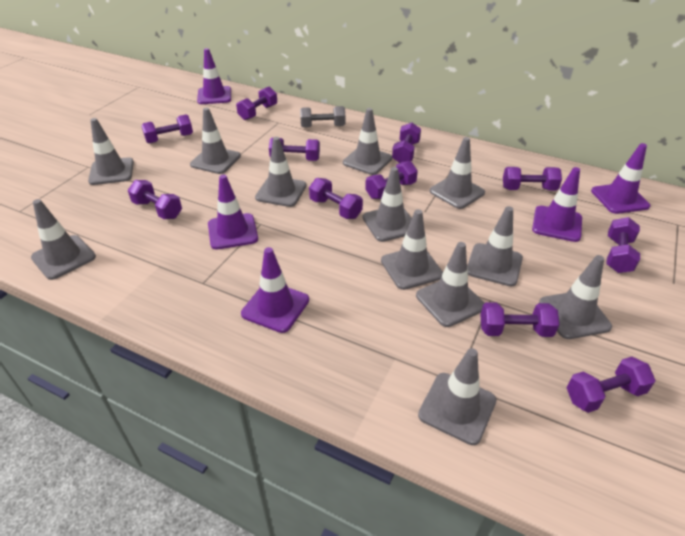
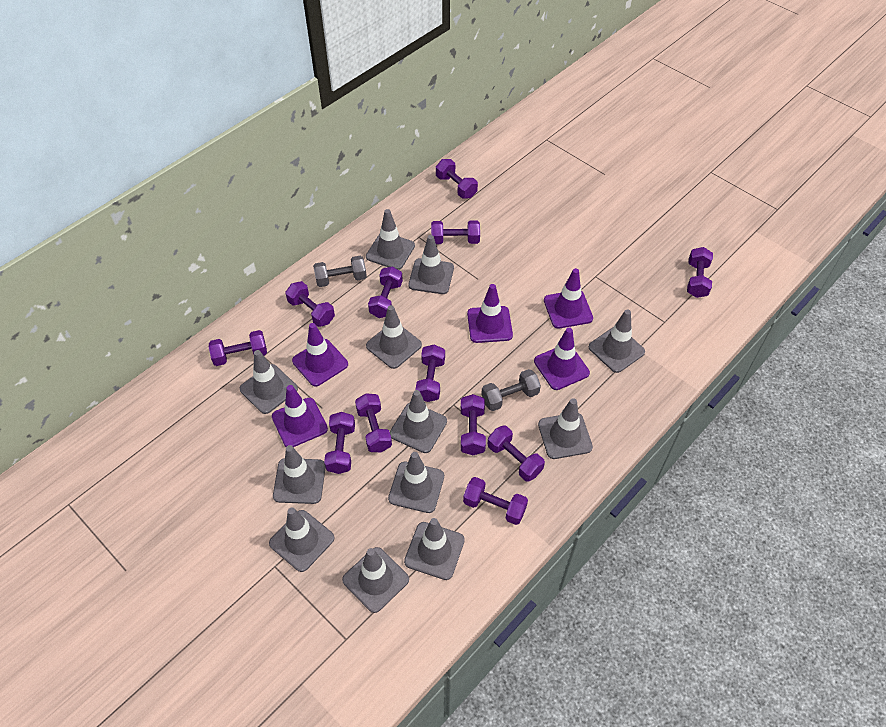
grey dumbbell: [300,106,345,128] = 1 -> [313,256,367,287] [481,369,541,411] = 2
purple dumbbell: [128,180,182,219] [141,115,193,143] [236,87,277,120] [269,138,320,161] [309,178,363,219] [365,161,418,199] [392,122,421,163] [480,302,559,337] [503,167,562,190] [566,357,655,413] [606,217,640,273] = 11 -> [209,330,267,366] [285,281,335,327] [324,412,355,474] [355,393,392,452] [368,267,403,318] [416,345,445,402] [431,220,480,244] [436,159,478,199] [461,394,486,455] [463,477,528,525] [487,425,545,482] [687,247,713,298] = 12

